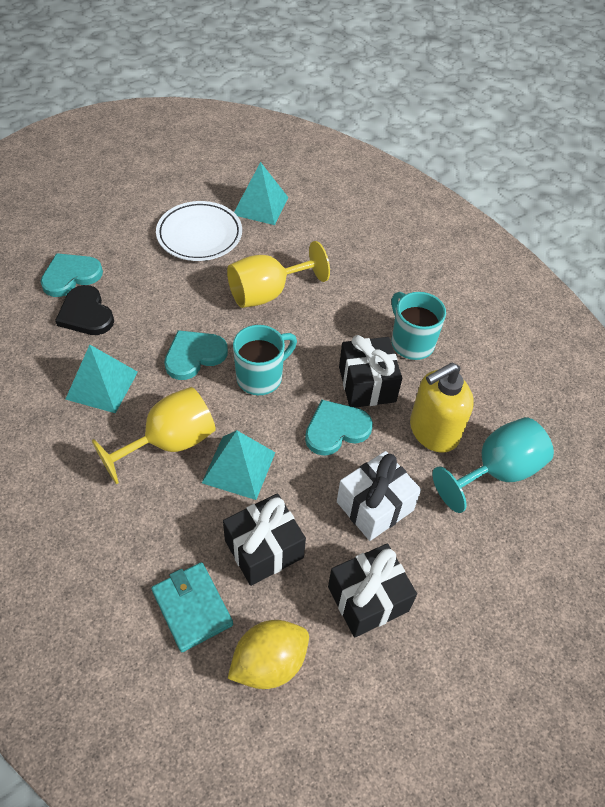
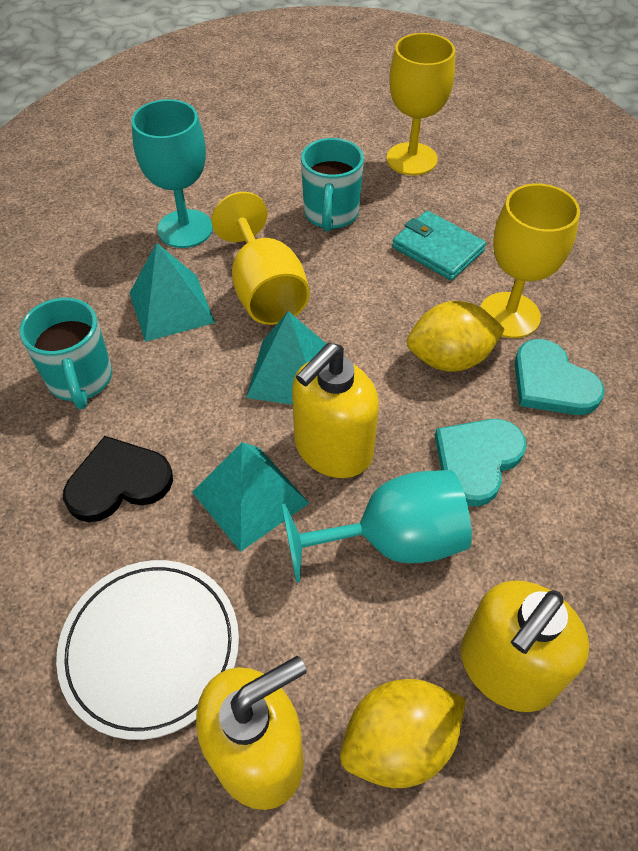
black gift: [223,493,306,586] [328,543,417,637] [339,335,402,408] = 3 -> none = 0
turquoise goblet: [432,417,554,513] = 1 -> [131,99,213,248] [282,470,472,583] = 2
turquoise heart: [41,253,103,297] [164,330,228,380] [305,400,373,456] = 3 -> [435,419,527,506] [515,339,605,415] = 2
white gift: [337,451,421,541] = 1 -> none = 0
yellow goblet: [92,387,216,484] [227,241,330,308] = 2 -> [211,192,310,325] [387,33,455,175] [480,184,580,338] = 3
yellow lemon: [227,620,309,689] = 1 -> [340,679,466,788] [407,301,505,372] = 2
yellow soap dispenser: [410,362,474,453] = 1 -> [196,656,307,810] [292,343,379,478] [461,580,589,712] = 3

